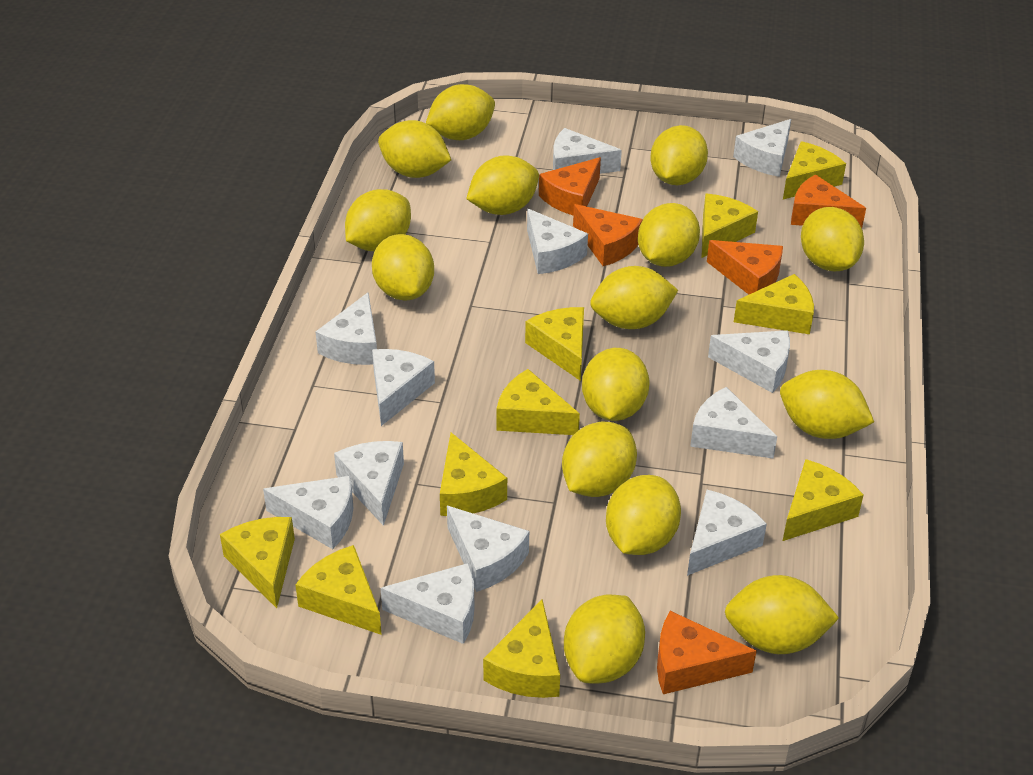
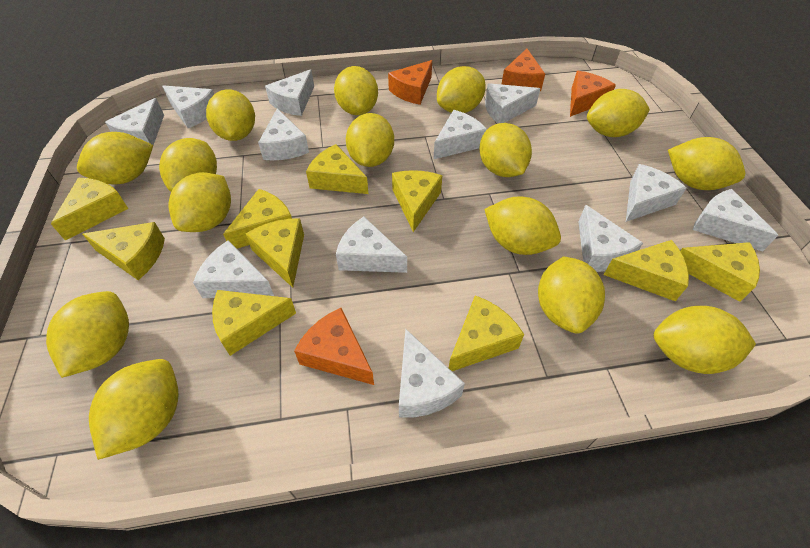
orange cheese: [539,157,601,215] [573,204,643,266] [657,611,757,694] [707,240,783,294] [791,175,866,228] = 5 -> [294,308,374,385] [388,60,432,105] [501,48,545,91] [570,71,616,117] = 4

